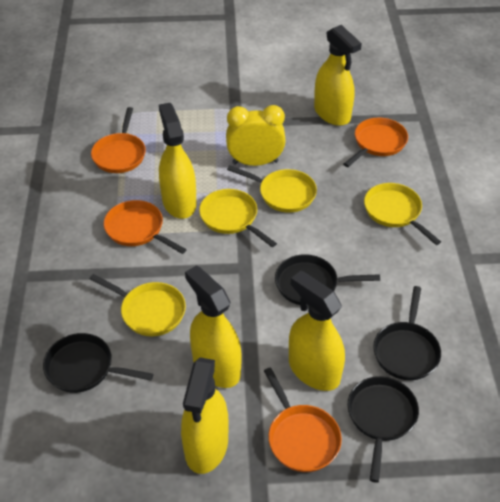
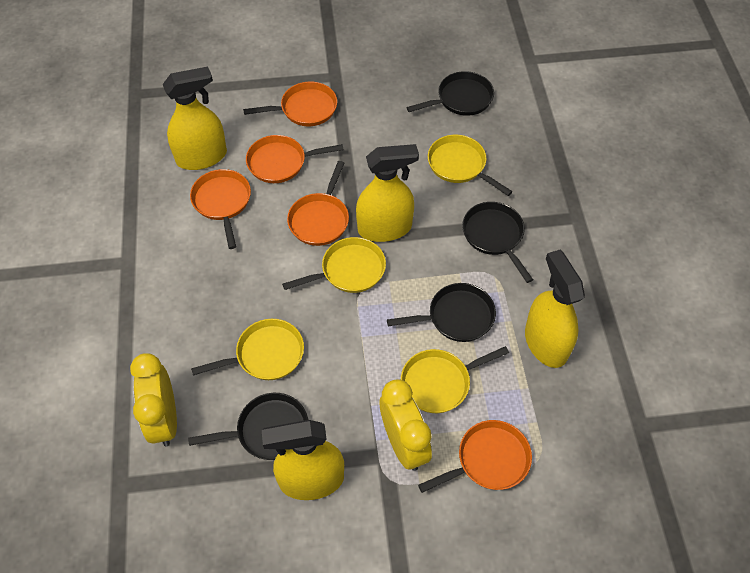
orange pan: [91,107,146,173] [104,200,187,254] [264,367,342,472] [343,117,408,167] = 4 -> [190,169,251,249] [243,82,337,126] [246,135,344,183] [287,161,349,246] [418,420,532,493] = 5
yellow clock: [226,105,286,166] = 1 -> [130,353,177,446] [380,380,432,471] = 2
yellow spray bottle: [159,103,197,219] [181,357,229,474] [185,265,242,388] [289,271,345,391] [314,25,362,126] = 5 -> [163,67,227,170] [262,420,344,500] [356,144,419,242] [525,250,585,368] = 4

